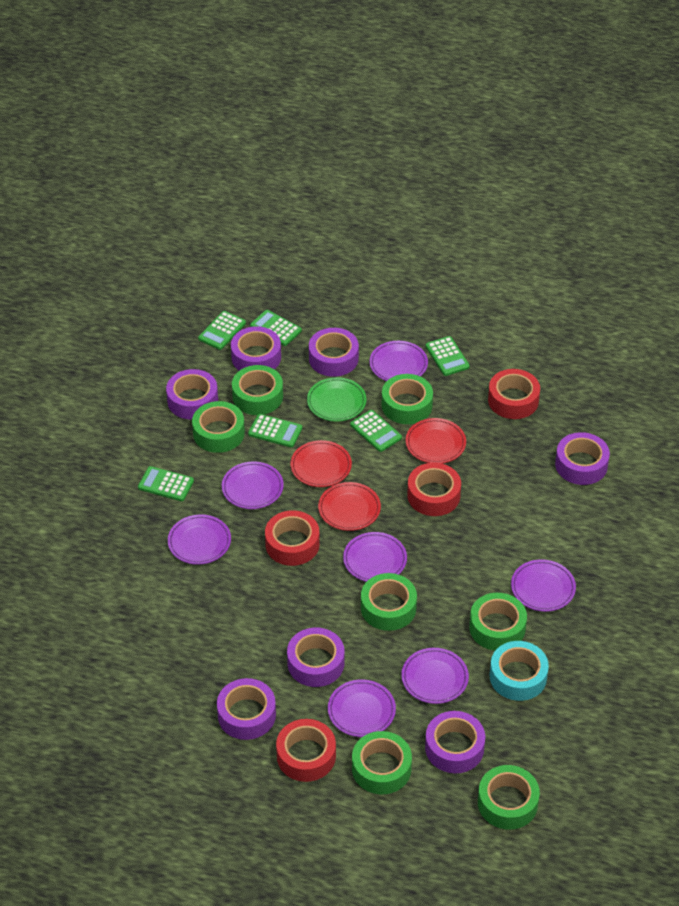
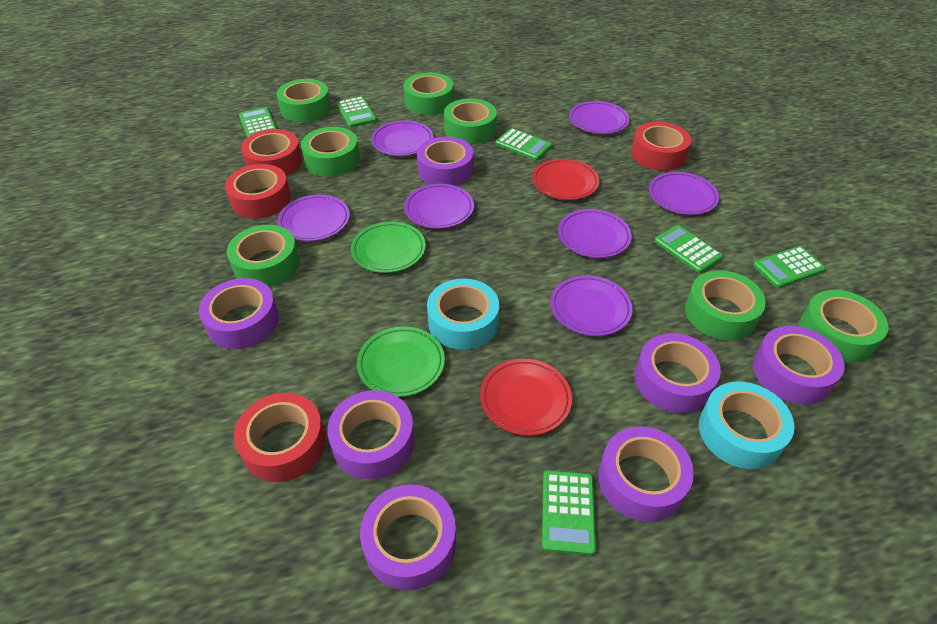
green plate: [307,377,366,422] = 1 -> [351,222,426,273] [357,326,445,397] = 2
red plate: [290,440,352,487] [318,482,381,531] [406,418,466,464] = 3 -> [480,359,572,436] [532,159,599,200] = 2
turquoise tape: [490,641,549,701] = 1 -> [427,278,499,350] [699,381,795,469] = 2

